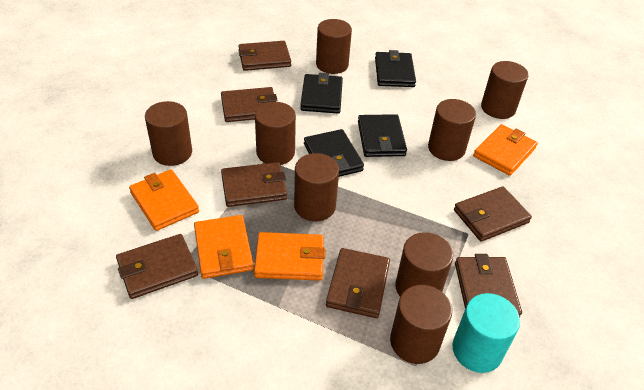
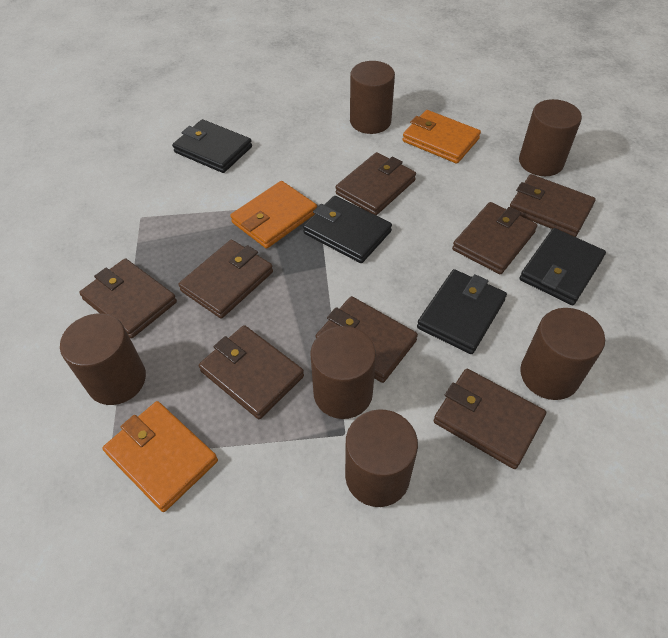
brown cylinder: [145,101,192,166] [255,102,296,165] [294,153,339,221] [316,19,352,74] [390,285,452,364] [395,232,453,296] [428,99,476,161] [481,61,528,119] = 8 -> [60,314,146,405] [310,326,376,419] [345,409,418,507] [350,61,395,134] [519,99,582,176] [520,308,605,400] = 6
brown wallet: [116,234,198,299] [221,87,278,122] [221,162,287,207] [239,41,291,71] [326,248,390,318] [454,186,532,241] [455,254,522,317] = 7 -> [79,258,177,338] [178,240,273,319] [199,325,304,419] [315,296,418,383] [336,152,416,215] [434,369,546,469] [452,202,537,274] [510,174,596,237] = 8
orange wallet: [129,170,199,231] [194,215,254,279] [254,232,326,280] [473,124,538,176] = 4 -> [103,401,218,512] [230,181,317,249] [402,110,481,164] = 3
turquoise cylinder: [452,293,520,373] = 1 -> none = 0

